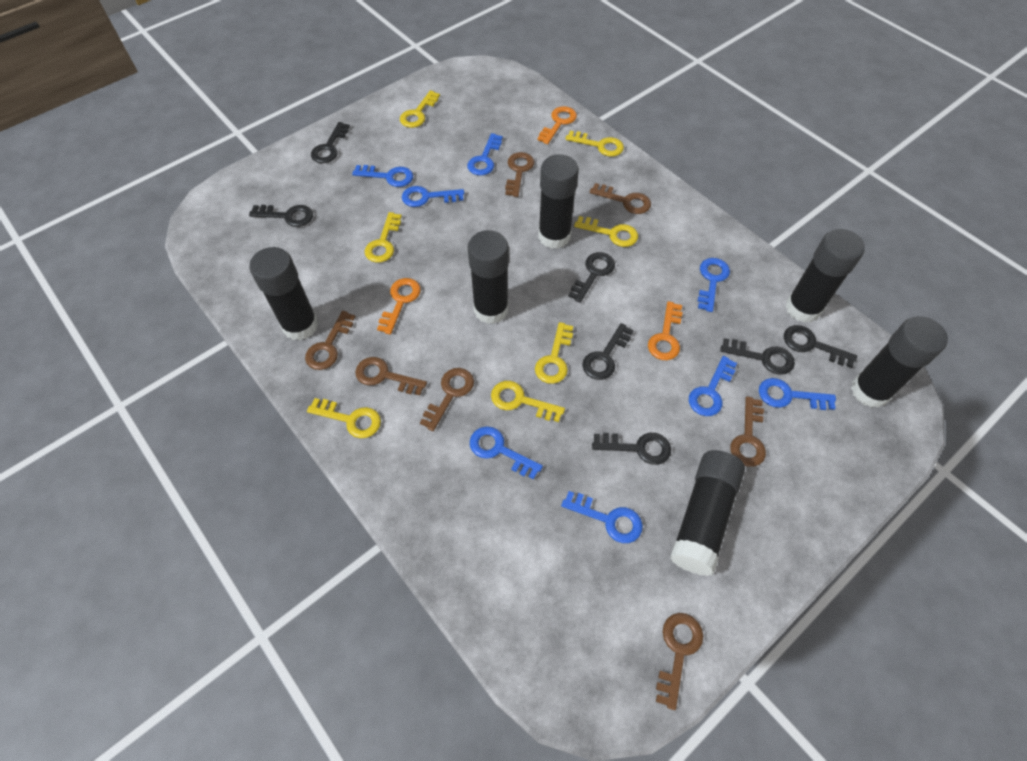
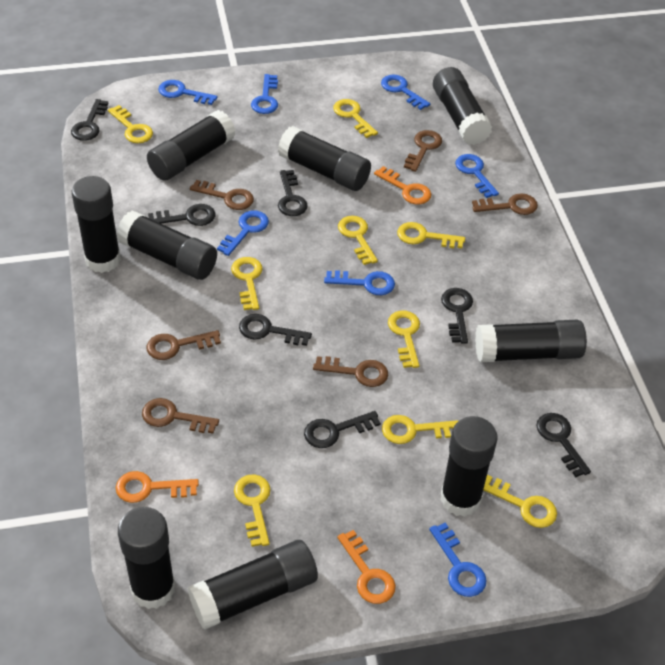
black glue stick: [249,247,319,341] [468,230,509,324] [538,154,579,249] [670,450,745,576] [785,229,865,323] [851,316,948,408] = 6 -> [72,176,121,273] [117,211,217,280] [118,507,175,609] [147,110,235,181] [188,540,318,630] [278,126,371,191] [433,67,492,145] [440,416,498,517] [475,320,587,362] = 9
blue key: [352,165,413,187] [402,186,464,207] [467,133,503,176] [470,427,543,480] [561,491,643,543] [689,356,737,416] [698,258,730,312] [759,378,836,410] = 8 -> [158,80,218,105] [217,211,269,256] [251,74,278,114] [324,270,395,295] [381,75,430,110] [429,522,487,597] [455,154,499,198] = 7
brown key: [305,311,355,370] [355,357,427,395] [420,368,474,431] [505,152,535,197] [590,183,651,214] [656,613,703,710] [730,396,766,467] = 7 -> [142,398,219,434] [146,330,221,360] [190,180,254,210] [313,356,388,387] [404,130,442,172] [472,193,538,215] = 6
yellow key: [307,398,381,438] [365,212,402,263] [400,90,440,128] [491,381,565,422] [535,322,573,384] [565,131,624,157] [574,216,638,247] = 7 -> [108,105,153,143] [231,257,263,310] [234,474,271,547] [333,99,378,138] [338,216,378,265] [382,415,458,444] [388,311,420,368] [397,222,465,248] [483,475,557,528] = 9

